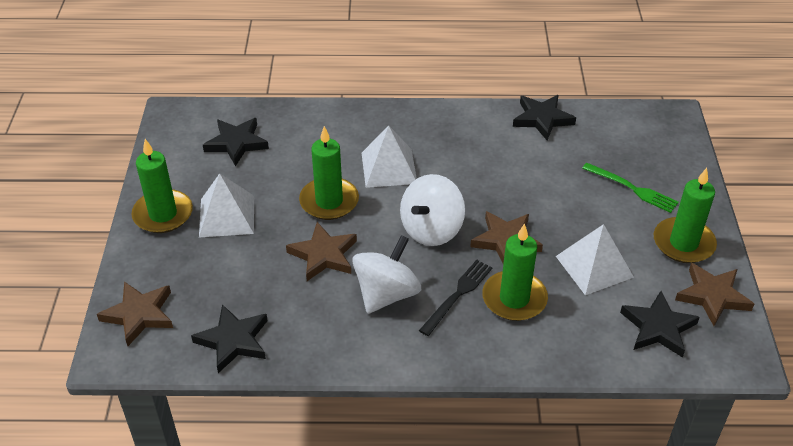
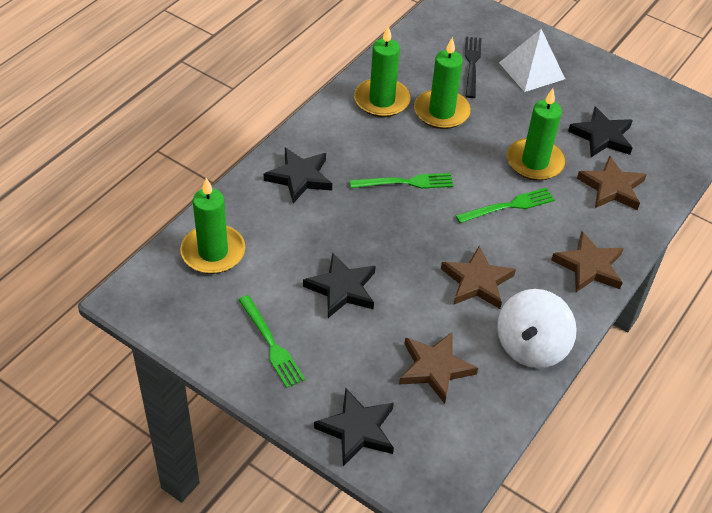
green fork: [582,163,679,213] = 1 -> [239,295,305,388] [350,173,454,189] [455,188,555,223] = 3
white pyramid: [199,173,254,238] [362,126,417,188] [556,224,634,295] = 3 -> [499,29,565,92] = 1
white spinning top: [352,235,421,314] [400,174,465,246] = 2 -> [497,289,577,368] = 1

